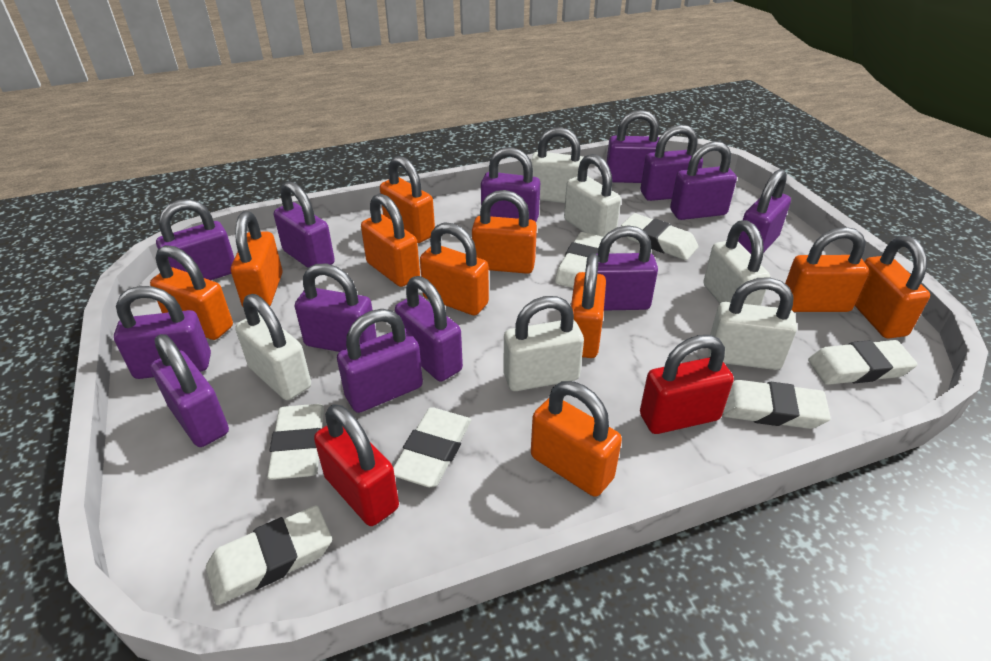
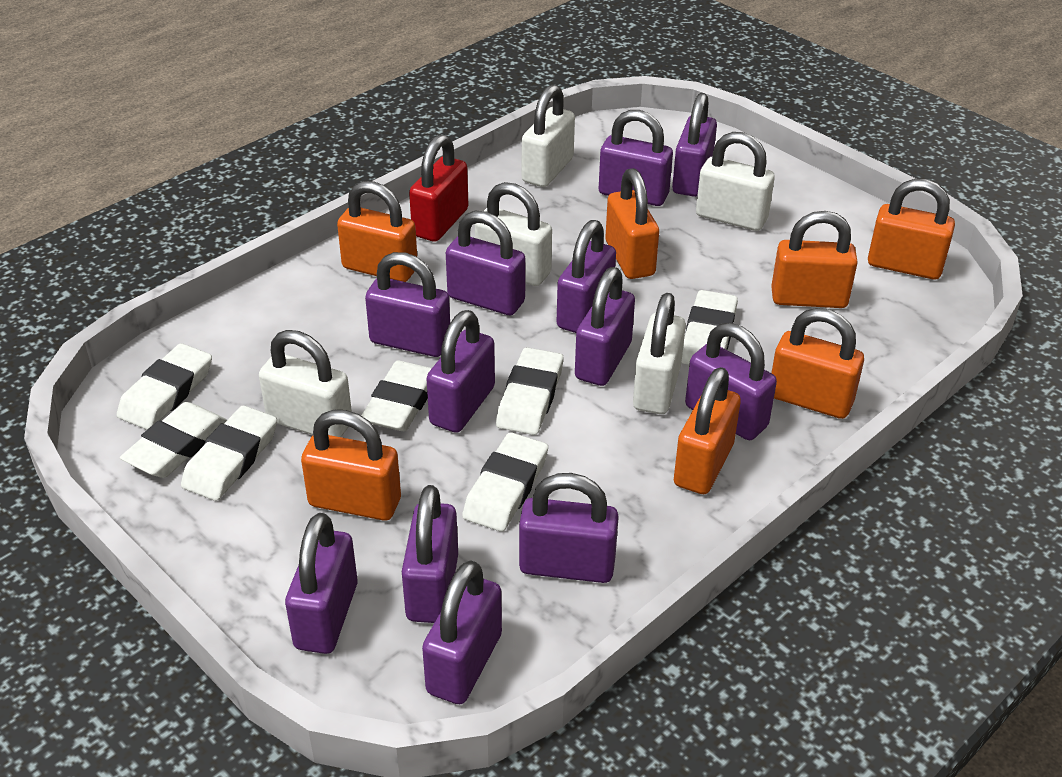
orange padlock: [150,245,233,340] [231,211,282,306] [361,193,420,287] [380,156,435,243] [420,222,489,316] [472,190,537,274] [531,381,622,497] [571,253,606,358] [785,227,869,312] [855,236,930,338] = 10 -> [301,410,401,521] [337,181,417,282] [605,168,659,279] [674,367,741,494] [771,211,858,308] [771,308,864,419] [868,179,955,279] = 7
purple padlock: [114,286,211,379] [150,334,229,447] [156,199,234,280] [274,181,335,268] [295,264,377,352] [337,309,423,413] [395,276,463,381] [481,147,540,222] [597,225,658,311] [606,110,660,183] [641,124,703,201] [670,141,737,220] [738,169,791,254] = 13 -> [285,513,358,654] [365,252,450,357] [402,485,458,623] [422,560,502,704] [426,310,495,433] [446,211,526,315] [519,473,619,583] [557,220,616,333] [575,267,635,386] [599,110,673,206] [672,93,717,197] [685,323,777,440] = 12
red padlock: [314,404,399,526] [640,335,734,434] = 2 -> [409,134,469,242] = 1
white padlock: [235,294,311,400] [503,296,584,391] [531,127,584,203] [564,154,621,237] [703,220,770,306] [708,277,797,370] = 6 -> [259,330,352,437] [475,182,552,286] [522,84,575,187] [633,293,686,414] [696,132,775,231] = 5

